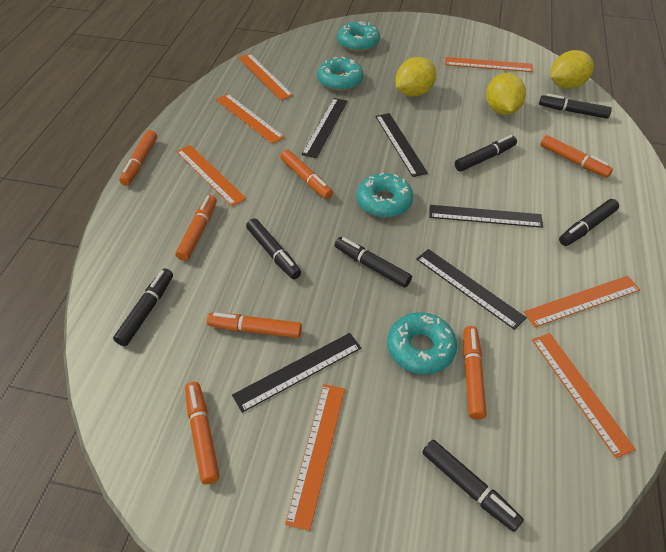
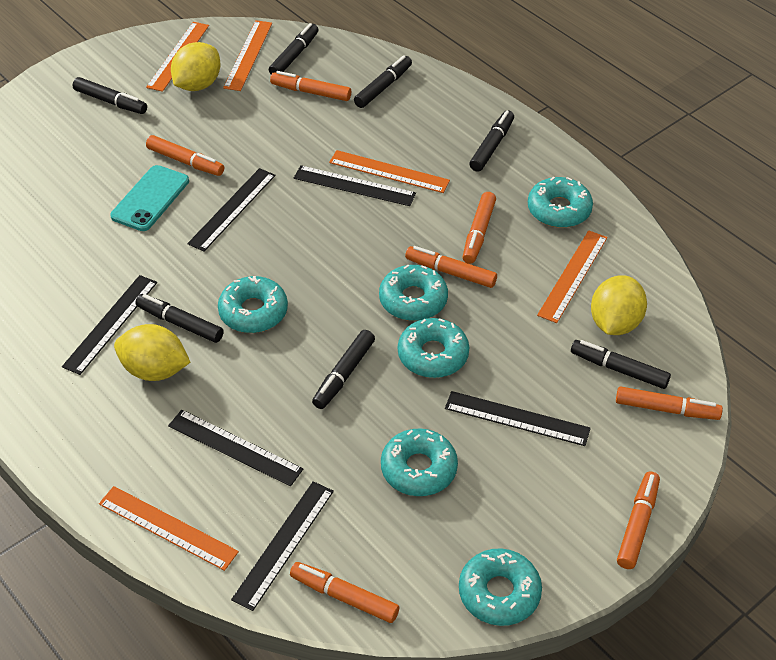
black ruler: [232,333,361,413] [302,98,348,158] [375,113,428,177] [416,249,527,330] [429,205,543,228] = 5 -> [62,275,157,375] [168,410,303,486] [187,168,276,252] [231,481,334,611] [294,165,416,206] [445,391,591,446] = 6
orange ruler: [176,145,246,206] [216,94,284,144] [238,54,293,100] [285,384,345,531] [445,57,534,72] [524,276,640,327] [532,333,636,458] = 7 -> [99,486,239,571] [146,22,209,92] [223,20,272,91] [329,150,450,193] [537,230,607,323] = 5
turquoise donut: [317,56,363,91] [337,21,380,52] [357,173,413,217] [387,312,457,374] = 4 -> [218,276,288,333] [379,265,448,321] [381,429,458,496] [398,318,469,378] [459,549,542,626] [528,177,593,228] = 6
turquoise phone: none = 0 -> [110,165,189,231] = 1

